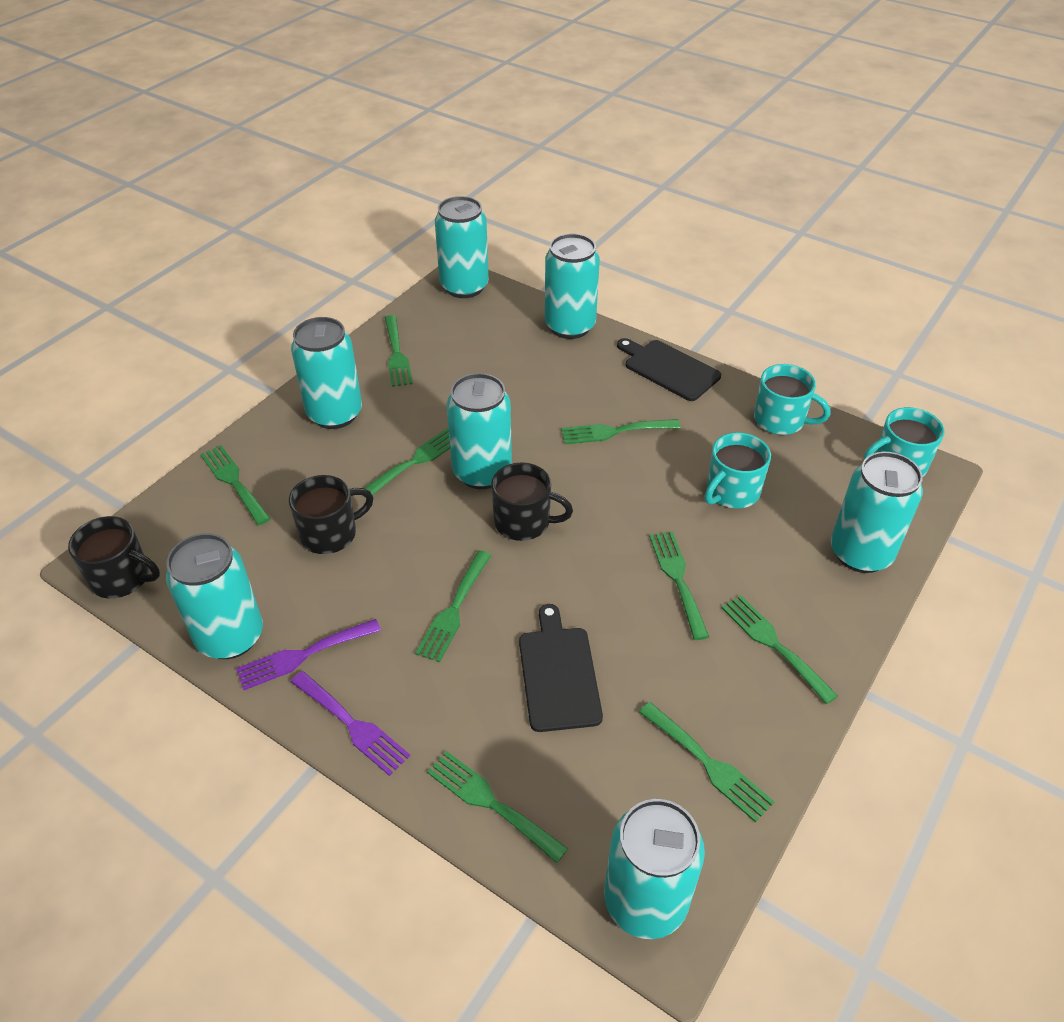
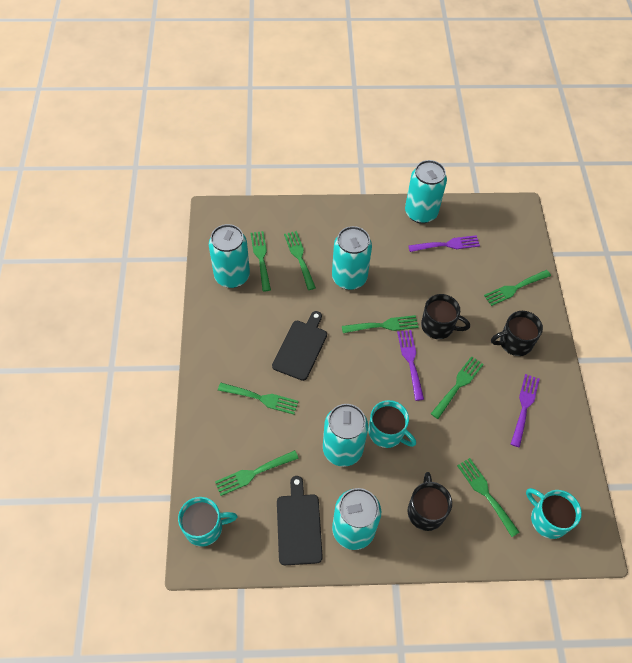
green fork: [200,445,271,525] [364,428,450,498] [385,315,413,387] [415,551,491,663] [427,751,568,863] [561,419,680,444] [639,702,775,822] [649,531,709,640] [721,595,838,704] = 9 -> [215,450,299,496] [218,383,299,415] [250,231,271,292] [284,231,316,290] [342,315,419,333] [431,356,484,419] [457,458,520,537] [484,270,551,306] = 8
purple fork: [236,619,381,690] [291,671,410,776] = 2 -> [397,330,424,401] [408,235,480,252] [511,374,540,447] = 3
turquoise can: [166,533,263,659] [291,317,362,429] [435,196,489,298] [447,373,512,489] [545,234,600,339] [604,799,705,939] [831,452,923,573] = 7 -> [209,224,250,288] [323,404,368,467] [332,226,372,290] [332,488,381,550] [405,160,447,224] = 5

